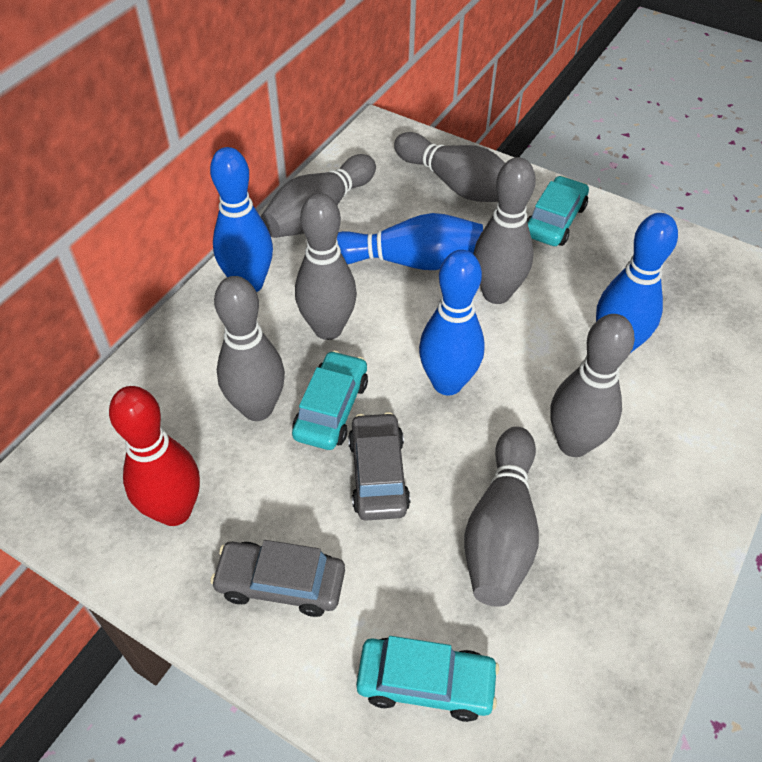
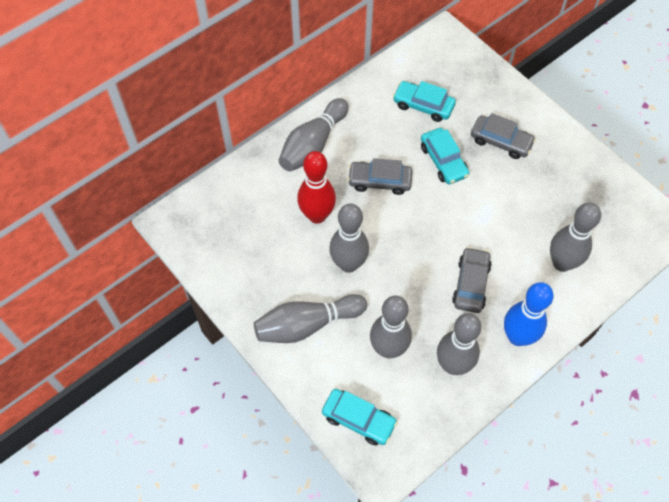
blue bowling pin: [210,147,273,292] [337,213,483,270] [419,250,485,395] [596,213,678,353] = 4 -> [504,282,554,346] = 1
grey bowling pin: [214,276,285,421] [261,154,376,238] [295,193,357,340] [394,132,505,202] [464,427,539,607] [473,157,536,304] [550,314,635,457] = 7 -> [254,294,367,343] [279,98,349,172] [329,203,369,273] [370,296,412,358] [437,313,481,375] [550,202,601,272] = 6
grey car: [210,540,345,617] [348,412,410,520] = 2 -> [348,158,412,195] [452,247,492,313] [471,113,536,159] = 3

